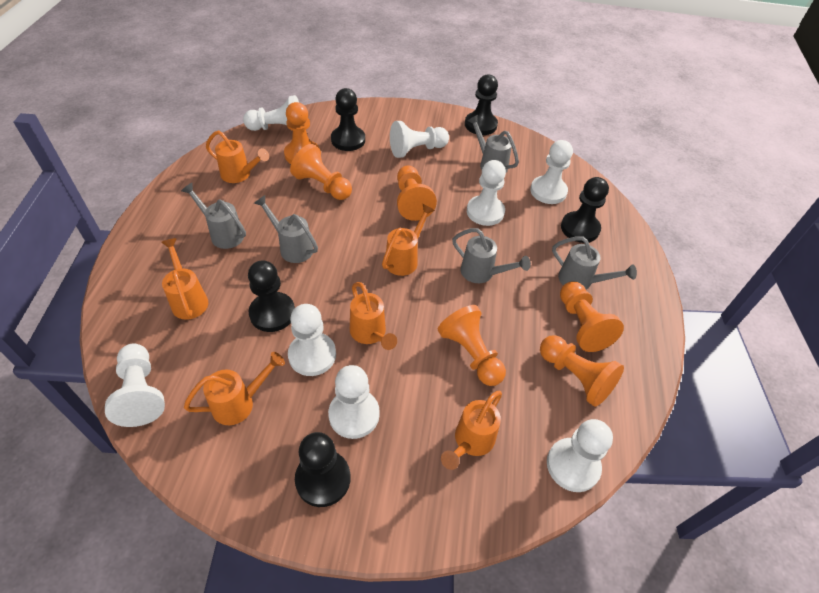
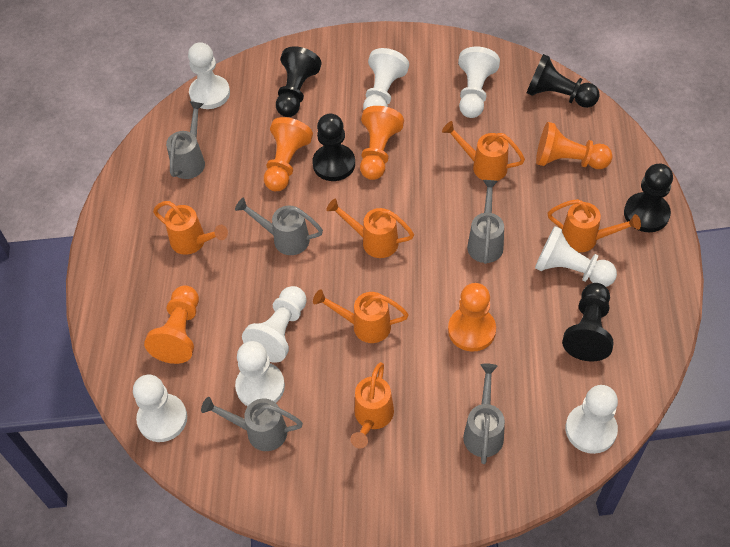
orange pawn: [284,102,320,164] [290,144,352,200] [397,165,437,221] [438,305,506,386] [540,335,624,407] [560,281,624,352] = 6 -> [144,285,199,364] [264,117,313,191] [360,106,404,180] [448,283,496,352] [536,122,613,169] = 5

